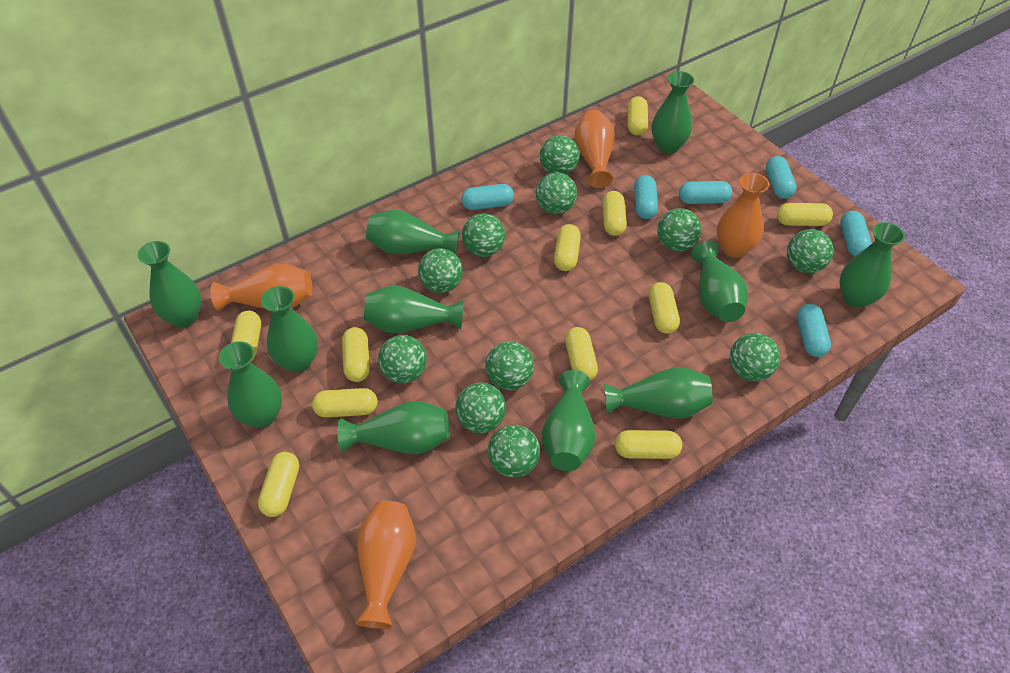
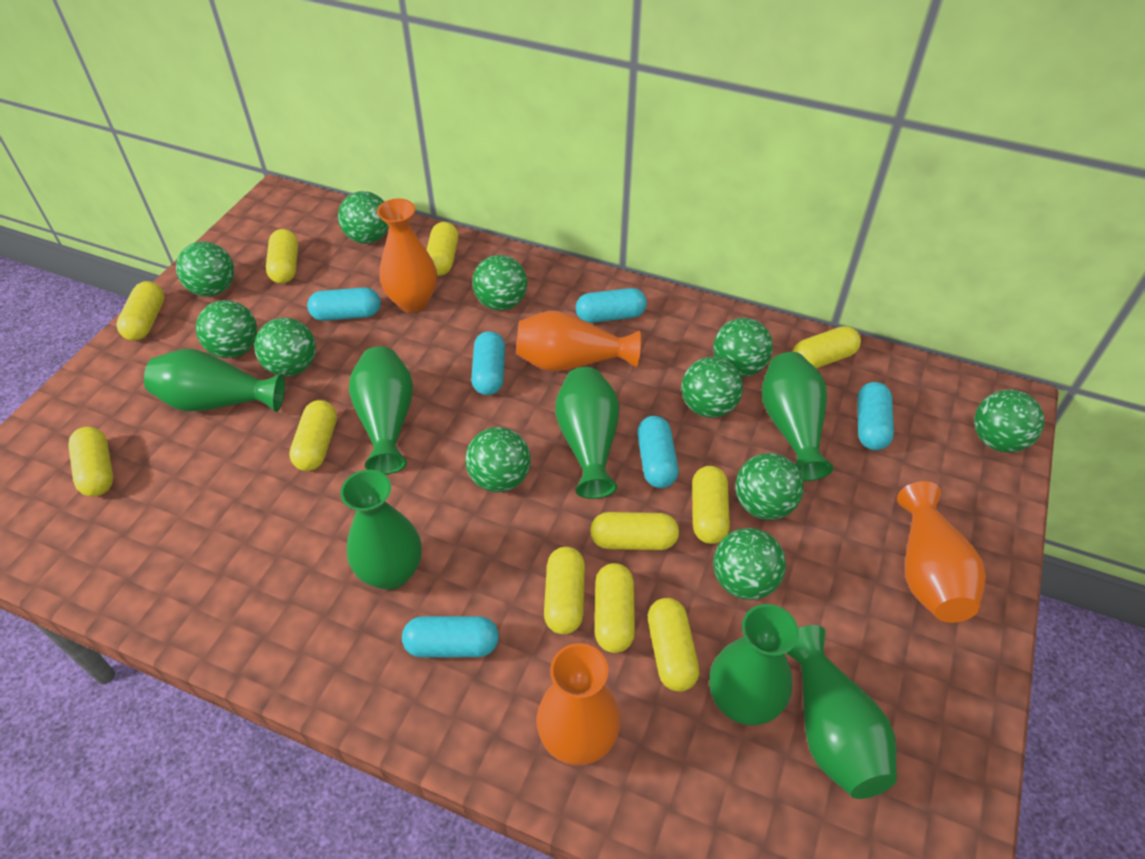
green vase: [138,241,202,327] [219,341,282,428] [261,286,318,373] [337,401,449,454] [364,286,463,334] [366,210,460,254] [542,370,596,471] [604,367,713,419] [652,71,694,153] [691,240,748,322] [840,222,905,308] = 11 -> [144,349,285,412] [340,470,422,590] [349,346,413,474] [555,367,619,499] [710,604,799,726] [761,352,834,481] [786,625,897,799] = 7

